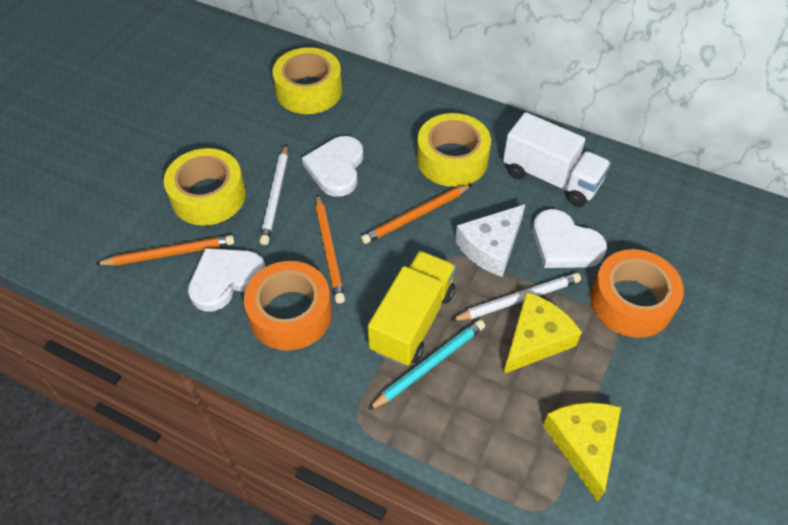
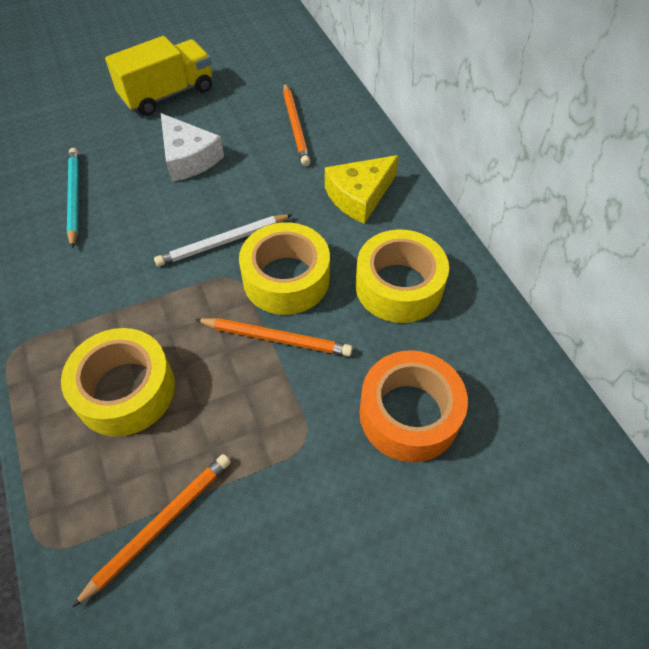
orange tape: [244,261,332,351] [590,249,684,338] = 2 -> [359,350,468,462] = 1
white heart: [188,248,266,312] [302,136,363,197] [533,209,607,268] = 3 -> none = 0
white pencil: [260,144,288,245] [450,273,581,321] = 2 -> [154,214,293,267] = 1
white truck: [503,112,611,207] = 1 -> none = 0
yellow cheese: [503,292,582,374] [543,402,621,502] = 2 -> [325,155,399,224] = 1

